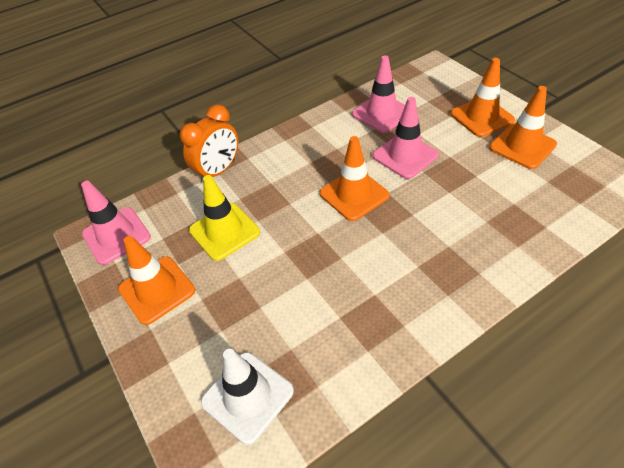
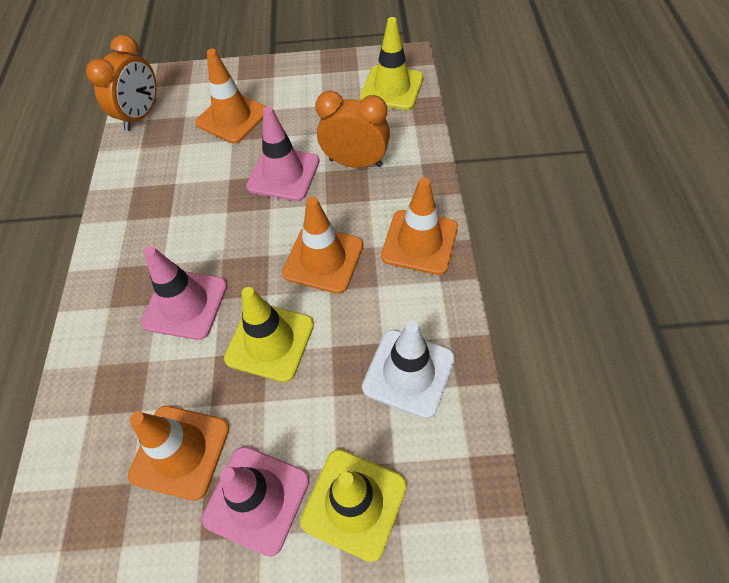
orange clock: [180,104,238,183] = 1 -> [86,35,157,131] [315,91,390,168] = 2
yellow traffic cone: [189,175,260,261] = 1 -> [224,287,314,382] [300,449,407,562] [360,17,424,110] = 3

